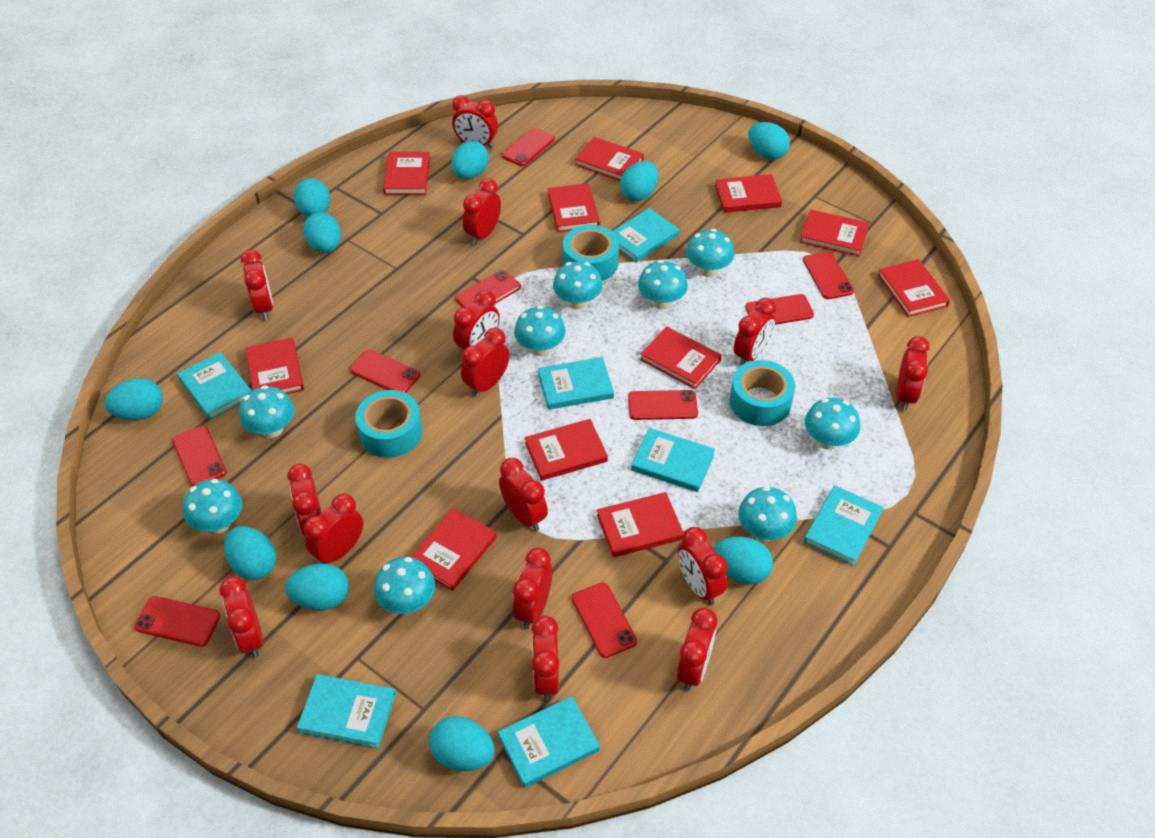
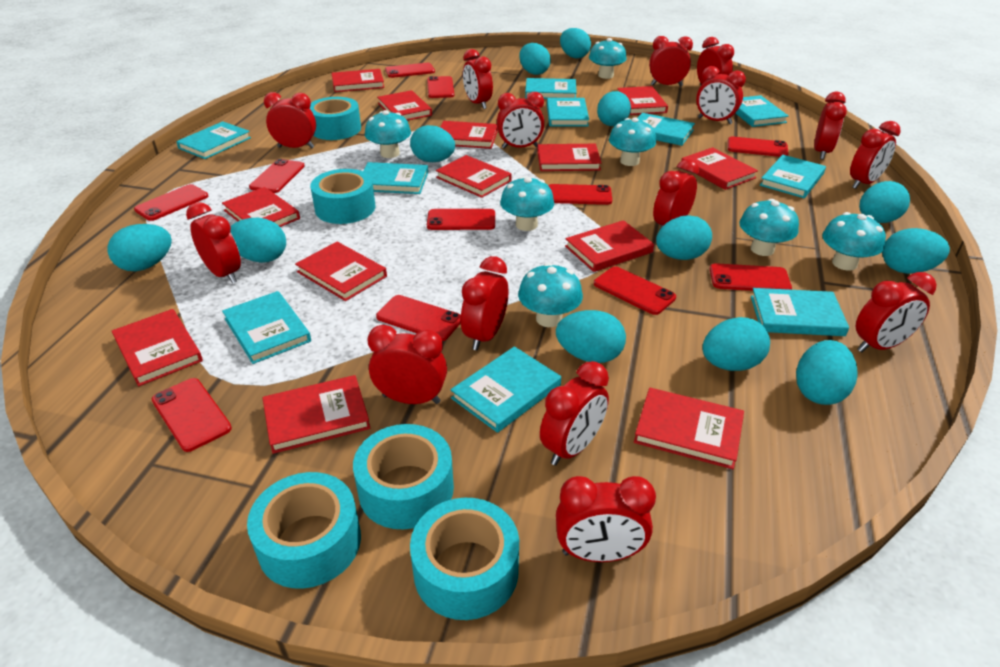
red book: [245,337,304,394] [383,152,430,195] [411,508,497,591] [525,419,608,481] [548,183,600,232] [575,137,644,181] [597,492,684,557] [640,327,721,389] [715,174,782,213] [800,210,869,256] [878,259,950,317] = 11 -> [112,309,203,386] [222,187,300,227] [262,375,370,454] [295,242,387,301] [332,69,384,92] [377,90,432,121] [436,155,512,198] [440,121,498,149] [537,144,601,171] [565,220,654,272] [617,86,668,115] [634,388,744,469] [681,147,758,190] = 13
red phone: [134,596,221,647] [172,425,226,487] [350,349,420,393] [455,270,521,307] [501,128,555,166] [572,582,637,658] [628,390,698,420] [745,294,814,325] [803,251,854,299] = 9 -> [134,184,208,221] [152,378,232,452] [249,159,305,193] [376,295,461,341] [385,63,435,78] [427,76,455,98] [427,209,495,230] [548,184,612,205] [594,266,676,315] [710,263,792,291] [728,136,789,157] = 11
turquoise book: [177,352,252,420] [297,674,396,748] [498,696,600,788] [538,357,614,410] [612,208,679,263] [631,428,715,492] [804,485,883,566] = 7 -> [176,121,251,159] [222,291,311,364] [363,162,428,194] [451,346,561,433] [525,78,577,99] [547,98,589,127] [638,113,695,146] [735,95,789,127] [751,288,849,336] [760,155,826,198] = 10
turquoise egg: [105,378,163,420] [224,526,276,580] [285,564,349,610] [294,178,330,217] [303,212,341,253] [429,716,495,771] [451,141,489,179] [620,161,658,201] [714,537,773,584] [748,122,790,160] = 10 -> [108,224,172,271] [230,218,286,263] [410,125,455,162] [519,43,551,75] [556,310,626,363] [560,28,591,59] [597,91,631,126] [656,215,712,260] [702,317,770,371] [796,340,857,405] [859,181,910,223] [882,228,950,274] = 12
turquoise mushroom: [183,479,242,533] [239,385,294,438] [374,557,435,614] [514,306,566,356] [553,261,603,309] [638,260,688,309] [686,229,734,277] [738,486,797,541] [805,398,860,450] = 9 -> [365,110,411,158] [500,176,554,231] [518,263,583,327] [589,38,627,79] [609,117,656,166] [740,199,799,256] [822,212,886,271] = 7
turquoise tape: [355,390,423,458] [563,225,619,281] [729,360,795,426] = 3 -> [247,472,361,589] [310,97,361,140] [310,169,375,224] [353,424,454,529] [410,498,519,620] = 5

